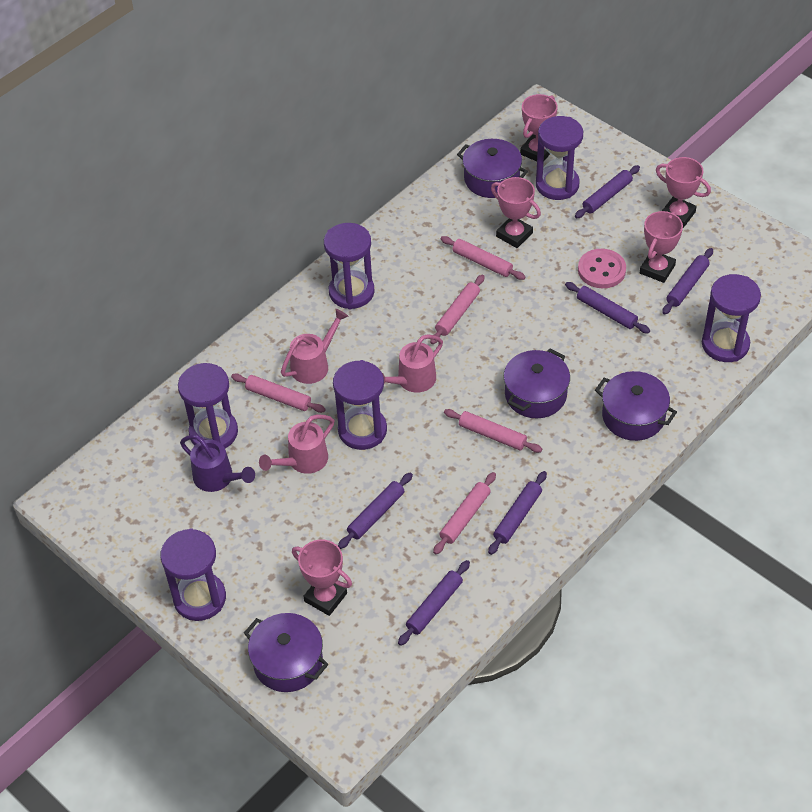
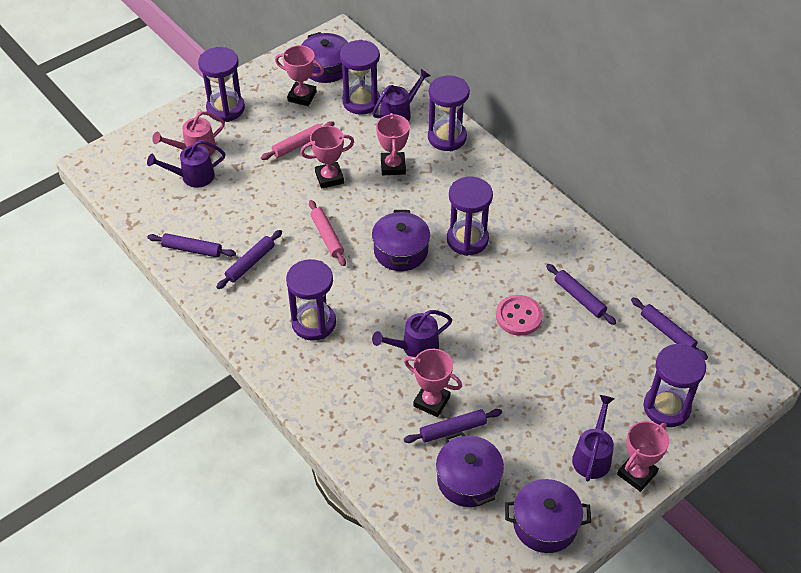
pink rolling pin: [231,373,326,413] [430,275,485,344] [433,472,496,554] [441,236,525,280] [444,409,542,453] = 5 -> [261,121,335,160] [309,200,346,266] = 2
pink watering can: [259,415,334,474] [281,309,349,384] [382,335,443,393] = 3 -> [152,111,225,156] = 1
purple rolling pin: [338,472,413,549] [398,560,470,646] [488,471,547,555] [565,282,650,334] [575,165,640,218] [662,248,713,315] = 6 -> [147,233,236,258] [216,230,282,289] [404,409,502,443] [546,264,616,325] [631,298,708,360] = 5
purple watering can: [180,435,255,492] = 1 -> [147,140,225,188] [372,69,431,122] [372,310,452,357] [572,395,614,481] = 4

